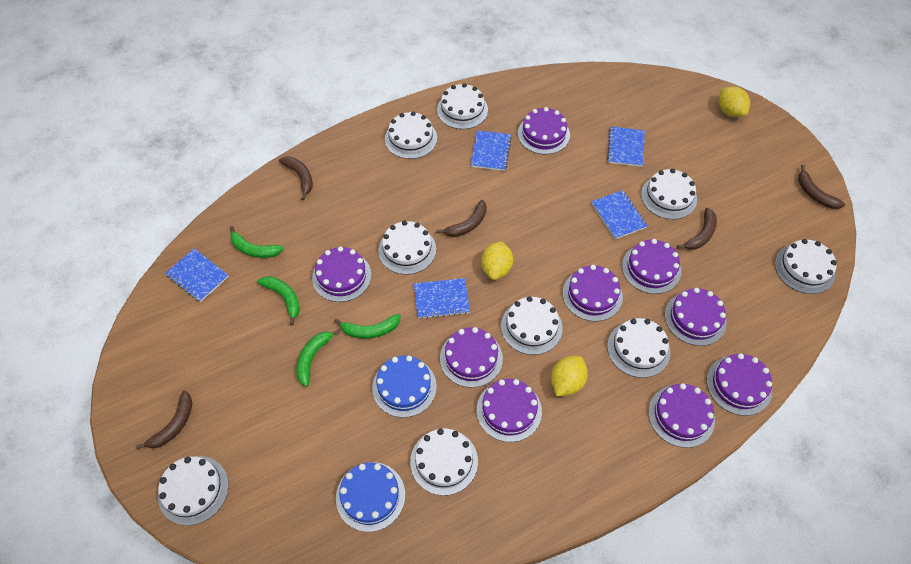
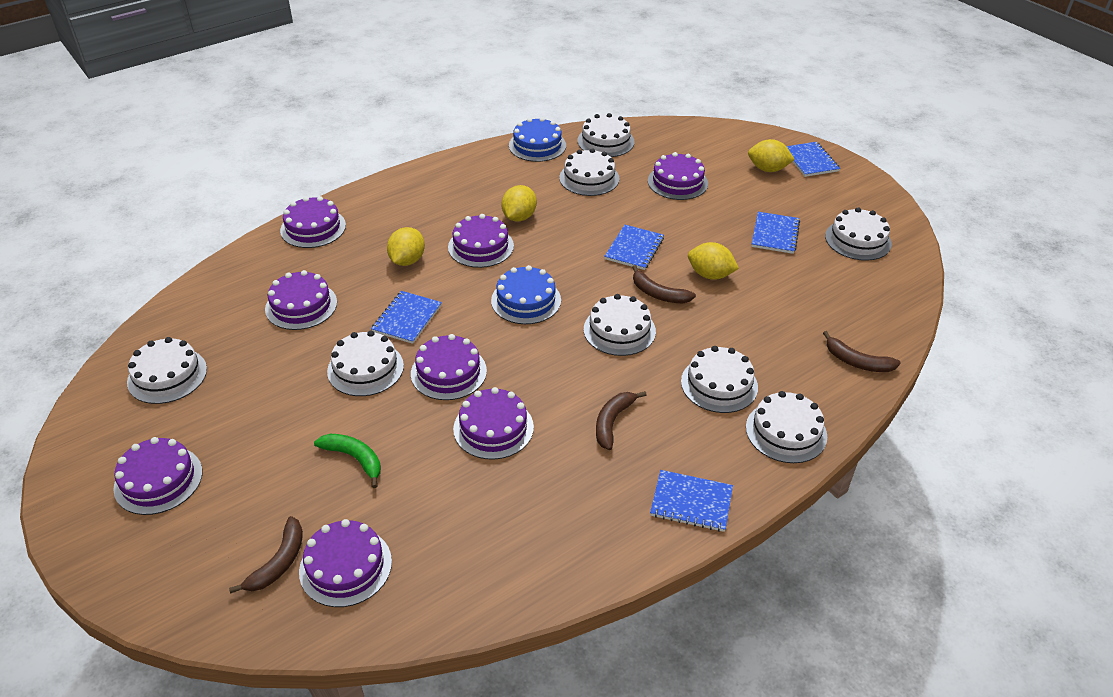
brown banana: [136,390,193,449] [279,157,313,200] [436,200,487,237] [677,208,717,250] [798,165,845,209] = 5 -> [229,516,303,594] [596,391,647,450] [632,265,696,303] [823,331,900,372] = 4
green banana: [230,226,283,258] [257,276,300,325] [296,330,340,387] [334,314,401,339] = 4 -> [314,434,381,488] = 1
purple cake: [312,246,372,302] [440,327,503,388] [477,379,542,442] [518,107,570,154] [563,265,623,322] [622,239,681,294] [648,383,715,448] [665,288,727,346] [706,353,772,416] = 9 -> [113,437,203,515] [265,270,337,330] [280,196,346,248] [299,519,392,607] [411,334,487,400] [448,214,514,268] [453,387,534,460] [648,152,708,200] = 8
white cake: [158,456,229,526] [378,221,436,275] [385,111,437,159] [410,429,478,496] [437,83,488,129] [501,296,562,355] [607,318,670,378] [641,169,697,220] [775,239,837,294] = 9 -> [127,337,207,404] [327,331,404,396] [559,148,620,196] [577,113,635,157] [584,294,656,356] [681,346,758,413] [746,391,827,463] [825,207,892,261] = 8
yellow lemon: [481,241,513,280] [551,356,588,396] [719,86,750,117] = 3 -> [387,227,425,266] [502,185,537,222] [688,242,739,280] [748,139,795,172] = 4

